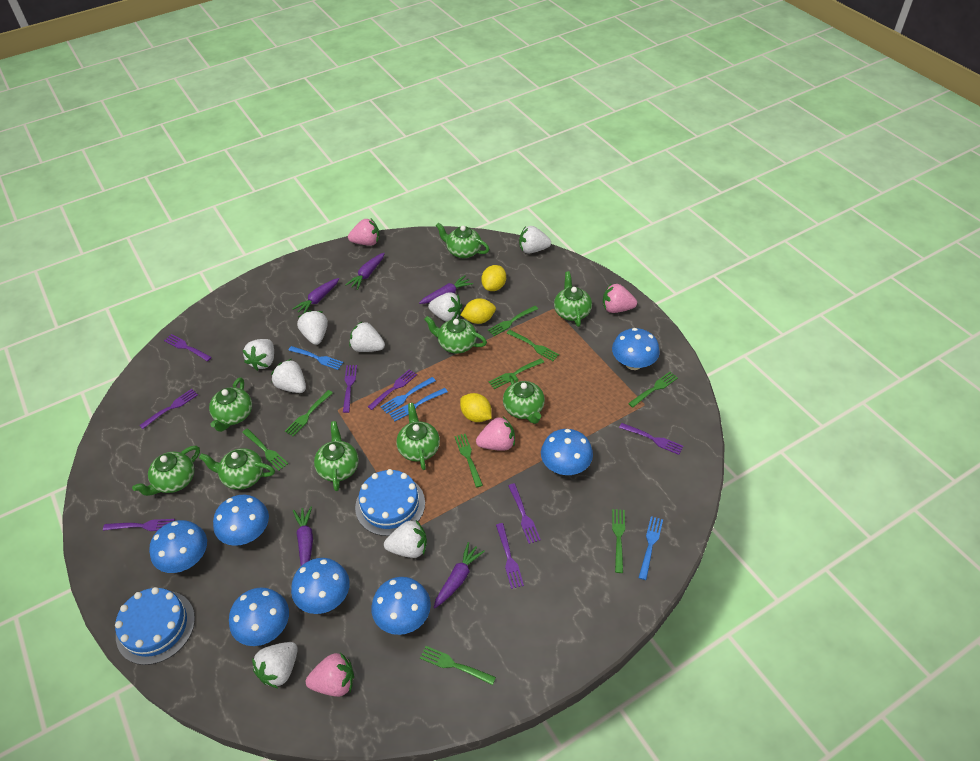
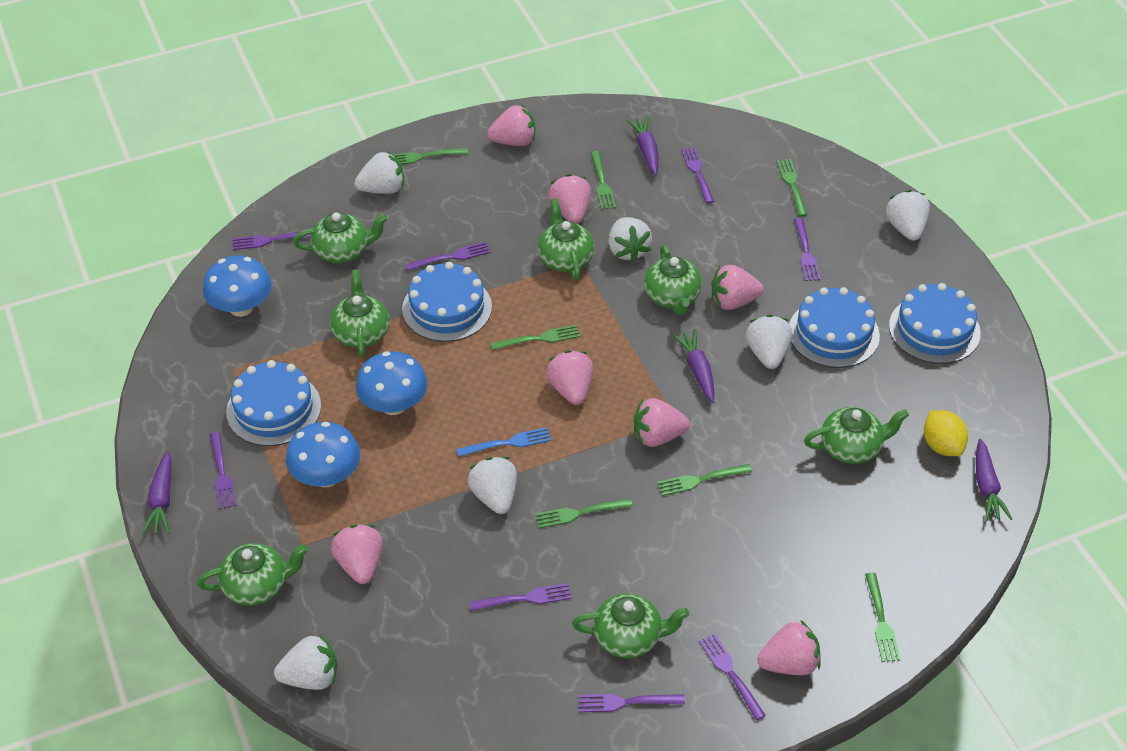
blue cake: [115,587,195,665] [355,469,425,536] = 2 -> [226,360,321,446] [402,262,492,342] [789,287,880,368] [889,283,981,364] = 4
blue fork: [288,346,343,370] [380,377,436,414] [389,388,448,421] [638,516,663,580] = 4 -> [457,427,551,457] = 1
blue mushroom: [149,520,207,573] [213,495,269,546] [229,587,289,646] [291,558,350,614] [371,577,431,635] [541,429,593,475] [612,328,660,370] = 7 -> [203,256,272,317] [286,422,360,487] [356,351,428,415] = 3
green fork: [242,428,288,471] [285,390,333,436] [420,646,496,685] [454,434,483,488] [488,306,538,336] [489,358,544,389] [507,330,559,361] [612,509,625,573] [628,372,678,408] = 9 -> [393,148,468,164] [491,325,580,350] [535,498,633,528] [591,151,616,210] [657,464,752,496] [777,159,807,216] [865,573,900,662] = 7
green teapot: [132,446,200,496] [199,448,275,490] [209,377,252,432] [314,421,359,491] [396,403,440,470] [424,316,487,354] [436,223,489,258] [503,373,545,424] [554,271,592,327] = 9 -> [197,543,308,606] [293,212,388,263] [330,269,389,358] [538,198,595,280] [572,594,689,658] [644,245,702,315] [804,407,909,464] = 7
pink strawberry: [306,652,354,697] [348,219,380,246] [476,417,515,451] [603,284,637,313] = 4 -> [331,524,383,584] [487,105,535,146] [546,350,593,405] [548,174,591,224] [634,398,690,447] [711,265,764,310] [757,620,821,675] = 7
purple carrot: [293,278,339,314] [293,507,313,566] [345,253,385,290] [419,275,473,304] [434,542,485,608] = 5 -> [142,451,172,535] [627,117,658,176] [672,329,715,403] [976,439,1012,521] = 4
white strawberry: [243,339,274,371] [252,642,298,689] [271,359,306,393] [297,310,328,345] [349,322,385,352] [384,520,427,558] [428,292,462,322] [519,226,551,253] = 8 -> [274,634,337,690] [355,151,404,194] [468,457,517,514] [608,217,652,263] [746,315,792,369] [886,190,930,241] = 6
yellow lemon: [460,393,492,422] [461,298,496,324] [481,265,506,291] = 3 -> [924,410,968,456] = 1

